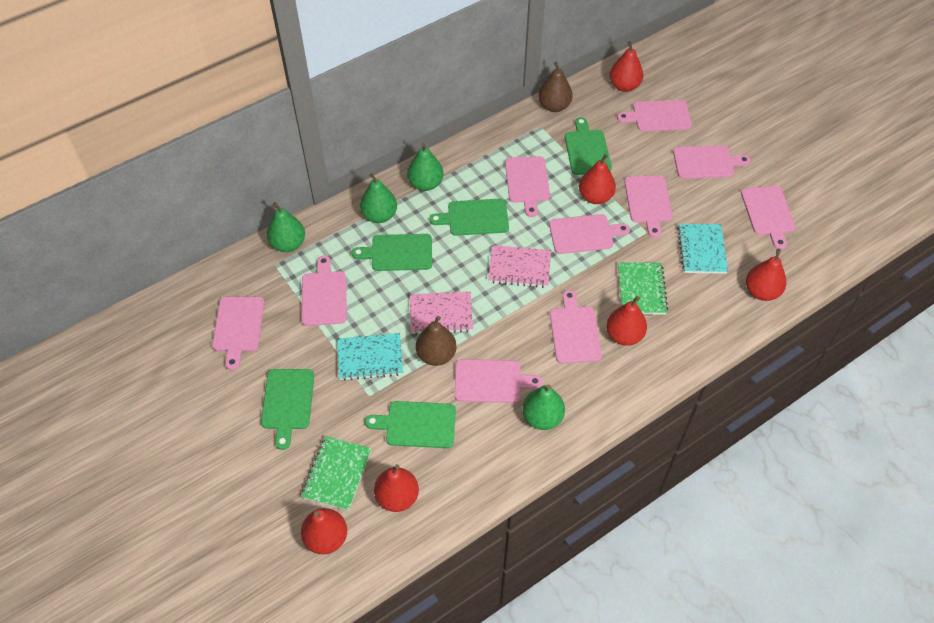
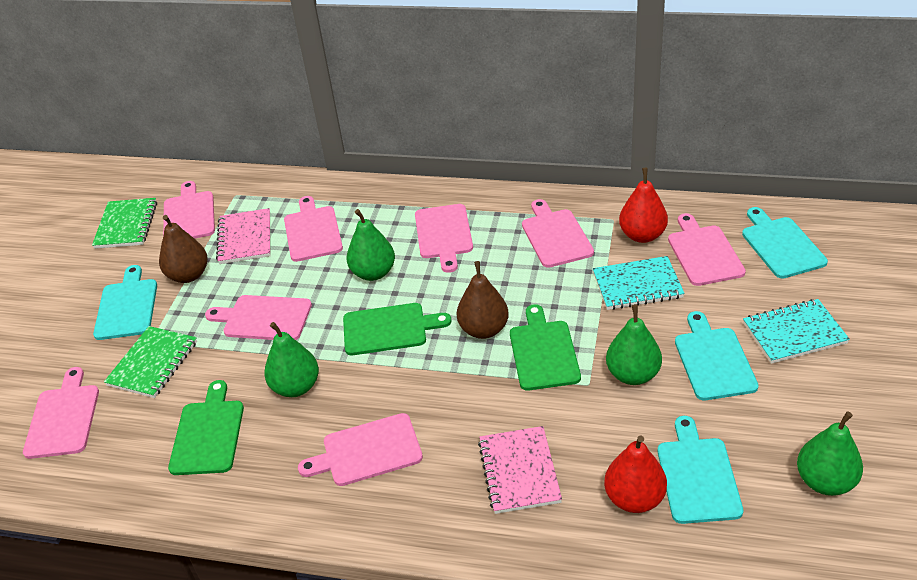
green cutting board: [261,369,314,450] [352,234,432,271] [365,401,456,448] [429,199,509,236] [565,117,612,175] = 5 -> [168,380,244,475] [343,303,452,355] [510,304,581,390] = 3
pink cutting board: [212,297,264,370] [302,256,347,326] [454,359,543,403] [505,156,550,217] [549,214,630,254] [550,290,602,364] [617,100,692,132] [624,175,673,238] [673,145,751,179] [741,186,796,250] = 10 -> [23,367,99,459] [163,181,215,239] [205,295,312,340] [284,196,343,262] [298,413,423,486] [415,204,473,273] [522,199,594,268] [668,213,746,286] = 8
red pear: [301,508,347,554] [374,464,419,512] [579,154,616,204] [606,296,647,346] [609,41,643,92] [746,249,786,301] = 6 -> [604,436,667,513] [619,168,668,243] = 2
turquoise cutting board: none = 0 -> [93,265,157,340] [658,416,743,524] [675,311,759,400] [742,207,828,279] = 4

